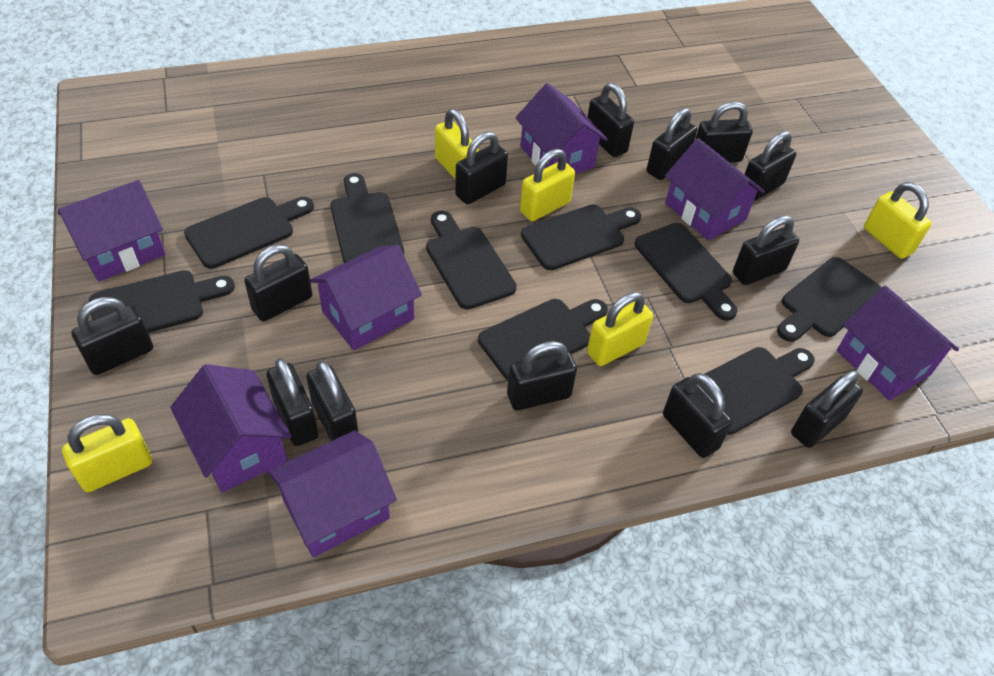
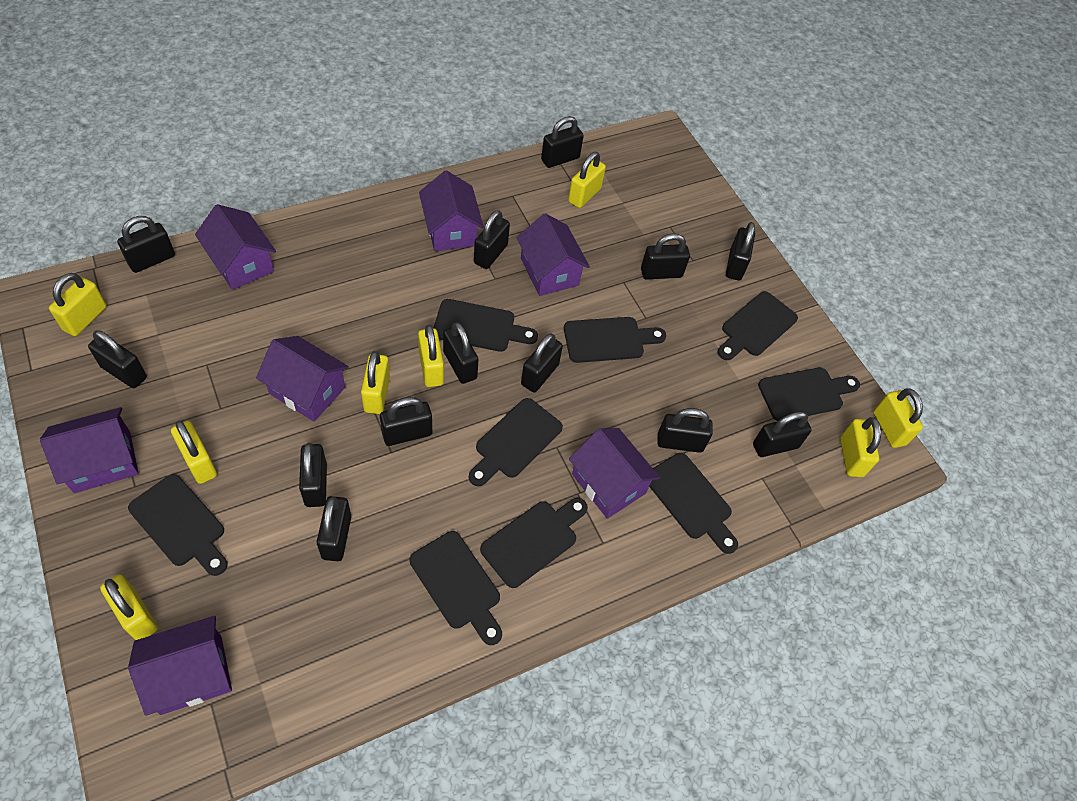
yellow padlock: [62,414,152,492] [435,109,479,180] [520,149,575,221] [587,292,653,366] [864,182,932,259] = 5 -> [49,273,107,336] [100,575,158,640] [171,421,217,484] [361,351,390,414] [418,325,444,387] [568,152,606,208] [840,417,881,477] [873,388,923,448] = 8

